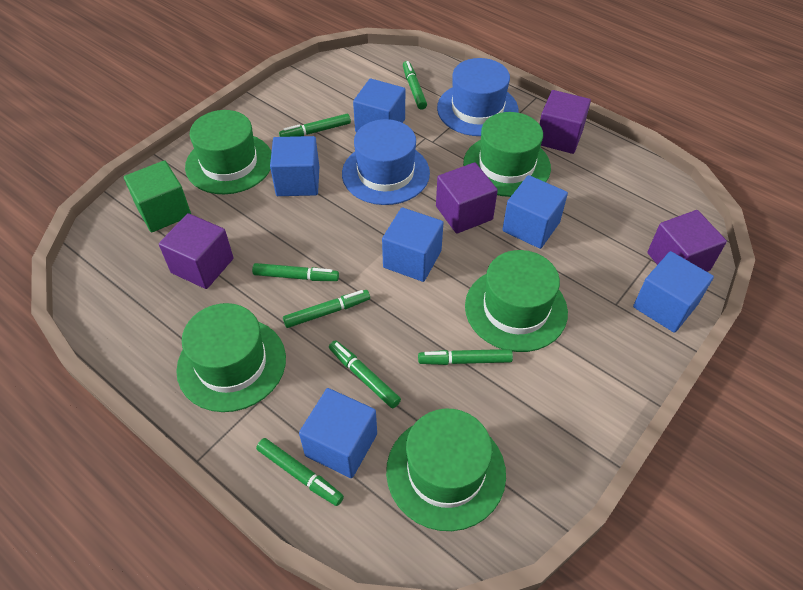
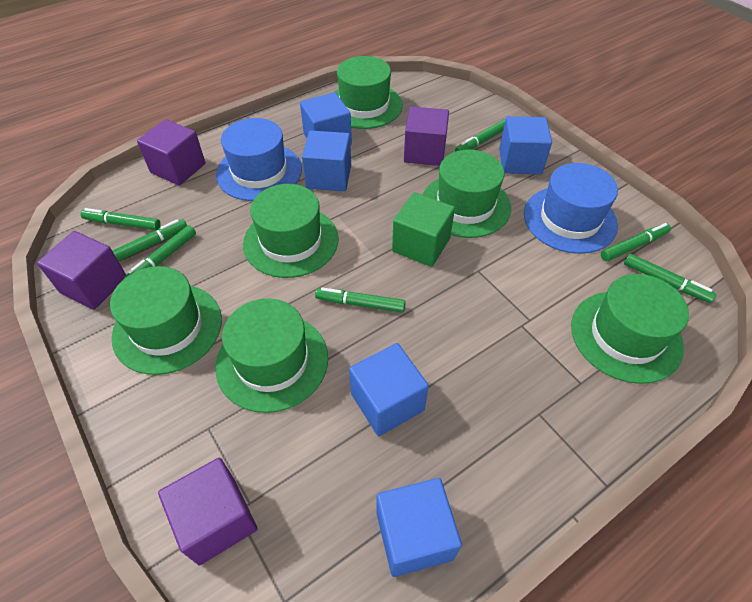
blue cube: [270,136,319,196] [299,388,377,478] [353,79,405,132] [382,207,444,282] [502,175,568,249] [633,251,714,333] = 6 -> [300,92,352,145] [302,131,351,191] [349,343,429,436] [377,478,462,577] [499,116,552,174] = 5
green hat: [176,303,286,412] [185,110,271,194] [386,408,506,531] [463,112,551,197] [465,250,568,352] = 5 -> [110,266,222,375] [215,298,328,413] [243,184,339,278] [335,56,403,129] [422,149,511,238] [571,274,689,384] = 6

